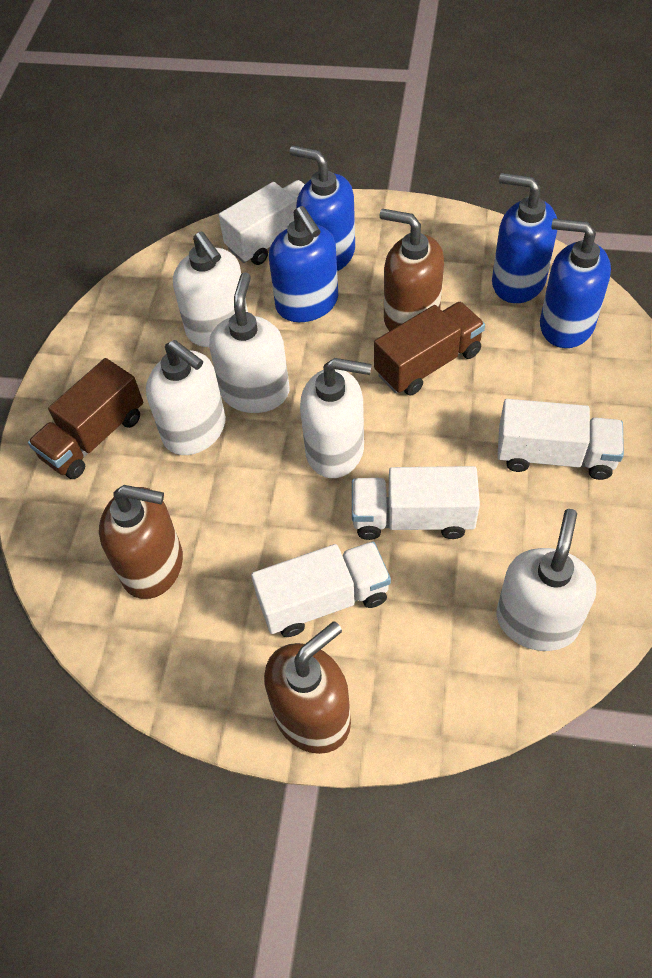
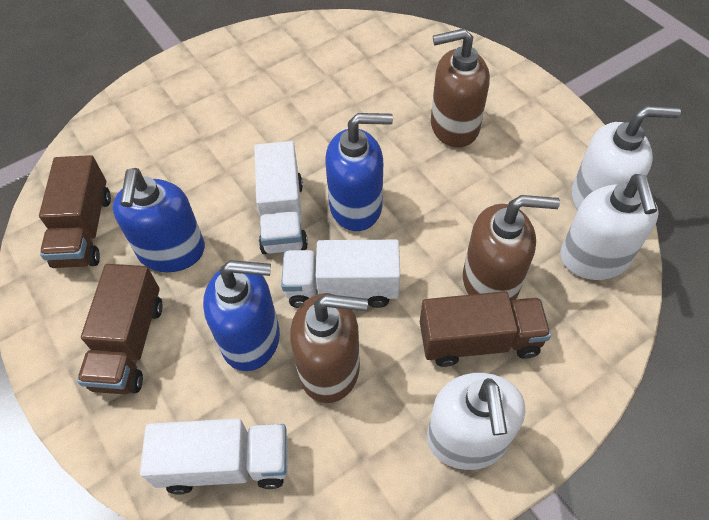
blue soap dispenser: [269,206,338,322] [290,146,355,271] [492,173,557,303] [540,218,611,348] = 4 -> [113,168,205,272] [203,260,280,371] [325,113,393,231] = 3
brown truck: [28,358,143,479] [374,302,485,396] = 2 -> [39,155,111,268] [77,264,163,394] [420,291,551,367] = 3
white soap dispenser: [146,340,226,455] [173,231,248,347] [209,272,289,413] [300,358,372,478] [496,509,596,651] = 5 -> [427,373,525,470] [560,174,659,280] [572,106,681,210] = 3
white truck: [219,180,305,265] [251,542,391,637] [352,466,480,540] [497,399,624,480] = 4 -> [140,419,287,495] [254,141,308,254] [281,240,400,308] = 3

